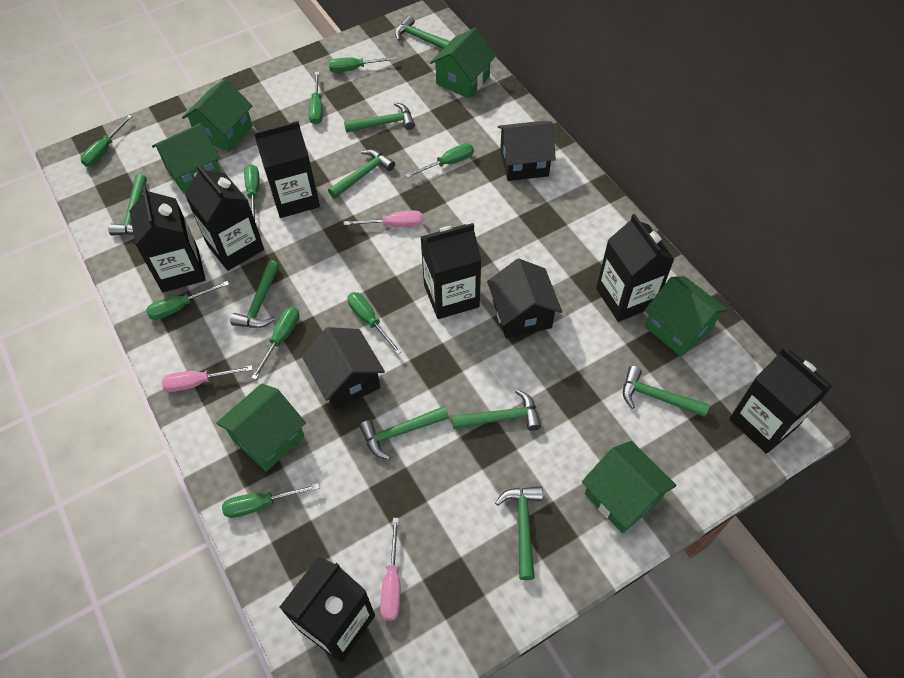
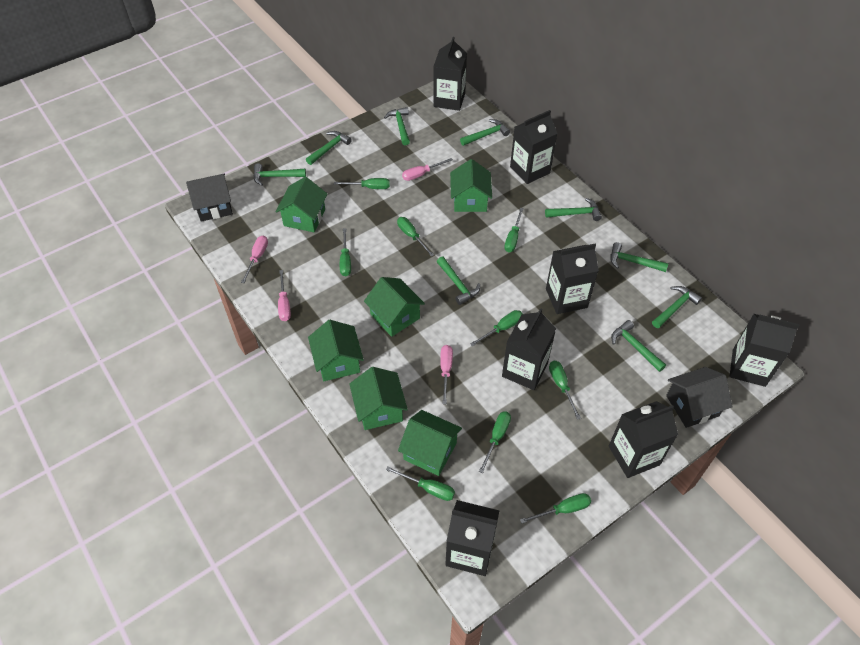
black house: [302,327,385,410] [487,259,562,338] [498,121,556,181] = 3 -> [186,174,233,221] [666,367,733,428] = 2
pink screwdriver: [162,365,253,392] [344,211,423,227] [380,518,401,621] = 3 -> [241,235,268,283] [278,270,291,321] [402,158,453,181] [440,345,453,404] = 4

